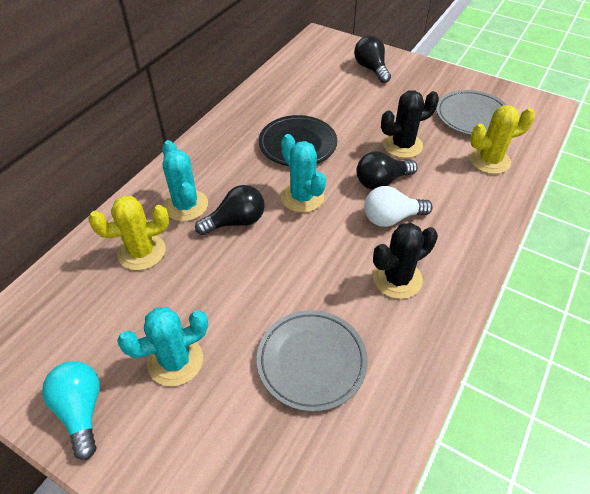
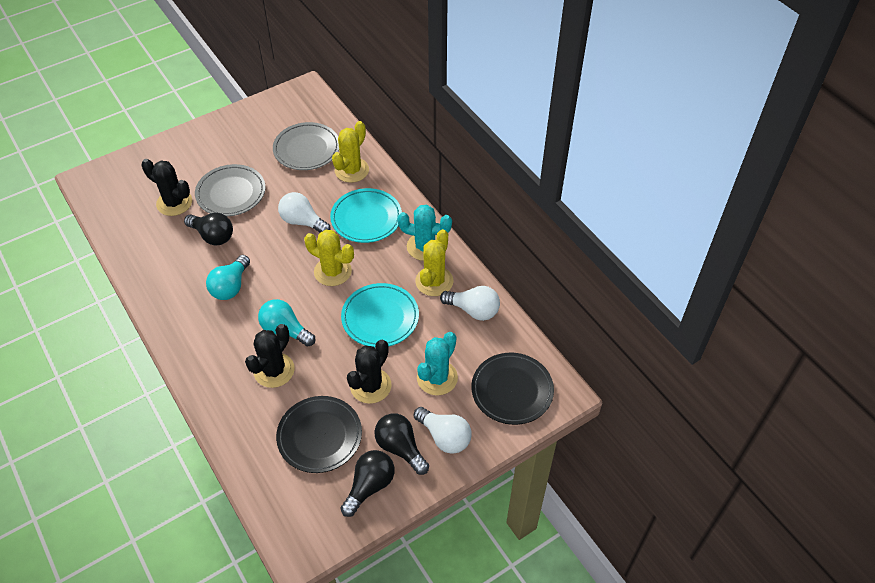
black cactus: [373,223,438,299] [381,90,439,158] = 2 -> [141,159,192,216] [245,324,295,388] [347,340,392,404] = 3
black plate: [259,115,337,166] = 1 -> [276,396,362,473] [471,353,554,425] = 2
turquoise cactus: [117,307,208,386] [162,140,208,221] [281,134,326,213] = 3 -> [397,205,452,261] [417,332,458,395] = 2
turquoise light bulb: [42,361,100,460] = 1 -> [206,255,250,300] [258,299,315,347] = 2
turquoise plate: none = 0 -> [330,188,402,243] [341,283,419,347] = 2
white light bulb: [364,186,433,227] = 1 -> [278,192,331,233] [414,407,472,454] [440,286,500,321] = 3
yellow cactus: [88,196,169,270] [469,105,535,174] = 2 -> [304,230,354,286] [332,121,369,183] [415,229,453,296] = 3

